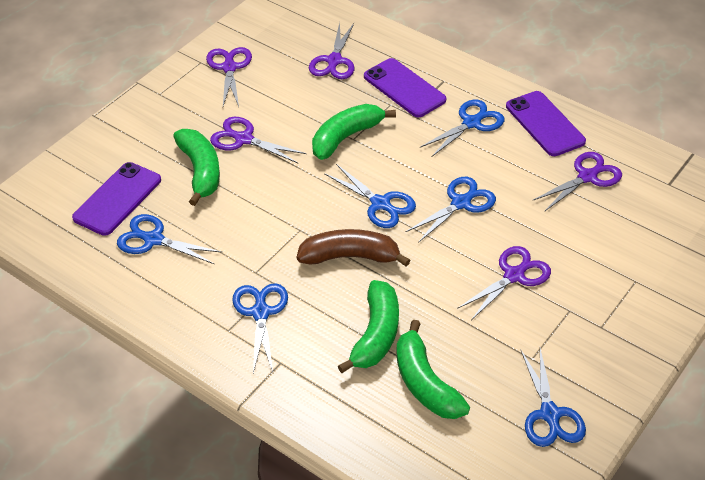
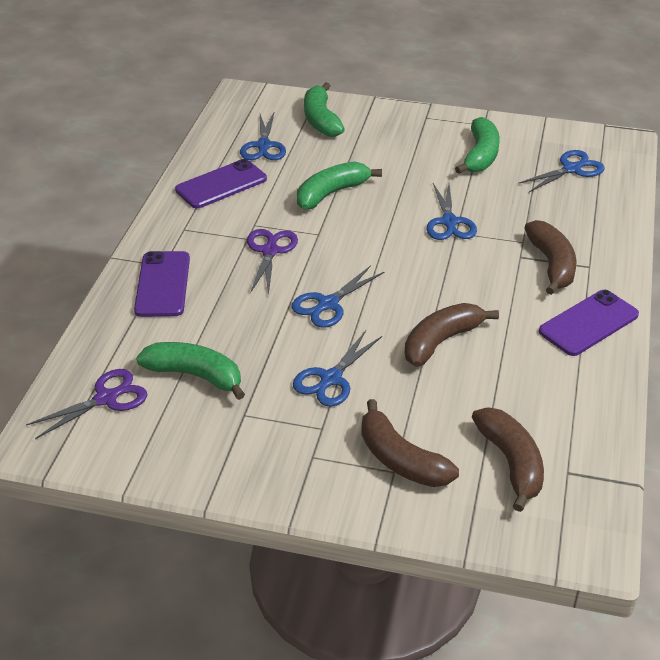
blue scissors: [117,214,223,264] [232,283,288,373] [324,164,416,228] [406,177,496,243] [420,100,504,157] [520,348,586,447] = 6 -> [240,111,286,160] [291,265,384,328] [293,330,382,407] [426,183,477,240] [518,150,605,192] = 5
brown banana: [297,229,411,267] = 1 -> [361,399,459,487] [405,303,499,367] [472,407,544,512] [524,220,576,295] = 4
purple scissors: [206,47,252,107] [210,117,307,163] [309,22,354,79] [457,246,551,320] [532,152,622,212] = 5 -> [26,369,147,439] [247,229,298,296] = 2

